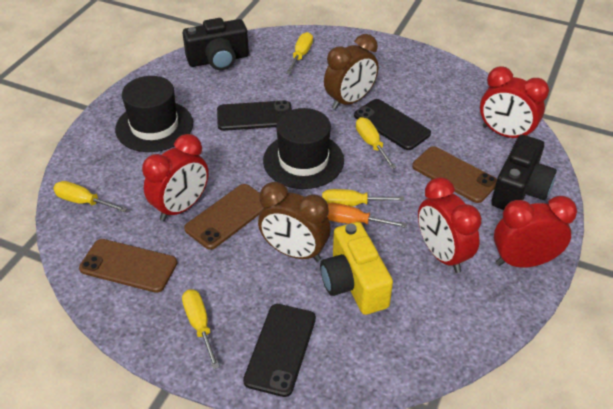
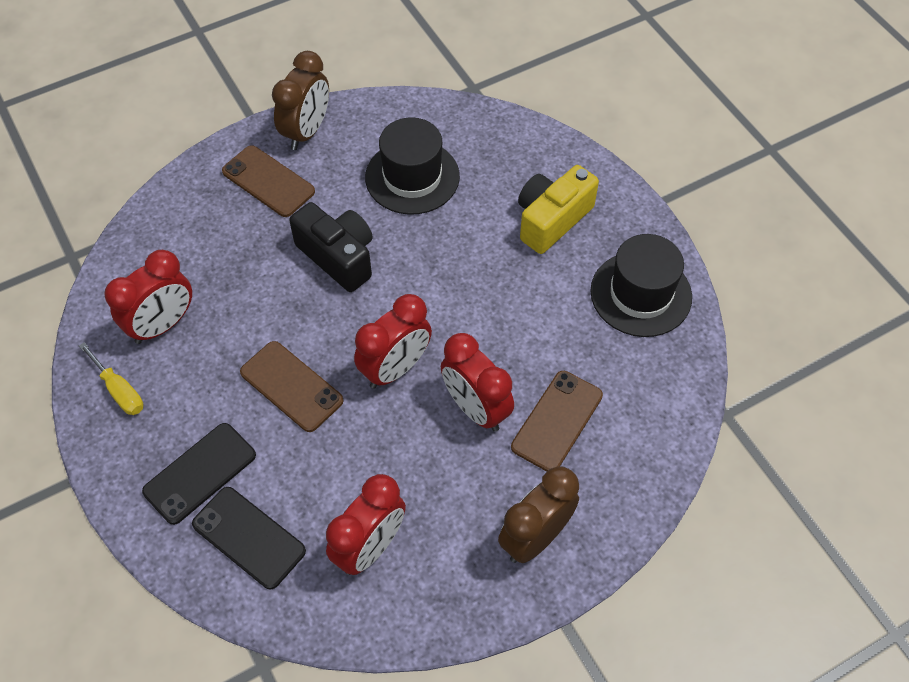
black camera: [183,18,249,70] [491,135,557,210] = 2 -> [289,202,373,292] = 1
black phone: [217,100,292,131] [243,304,316,397] [354,99,431,150] = 3 -> [142,423,256,525] [192,487,306,589] = 2
orange screwdriver: [327,203,407,228] = 1 -> none = 0
yellow screwdriver: [53,181,127,212] [182,289,220,369] [286,32,313,74] [322,189,405,206] [356,117,396,169] = 5 -> [79,342,143,415] = 1

